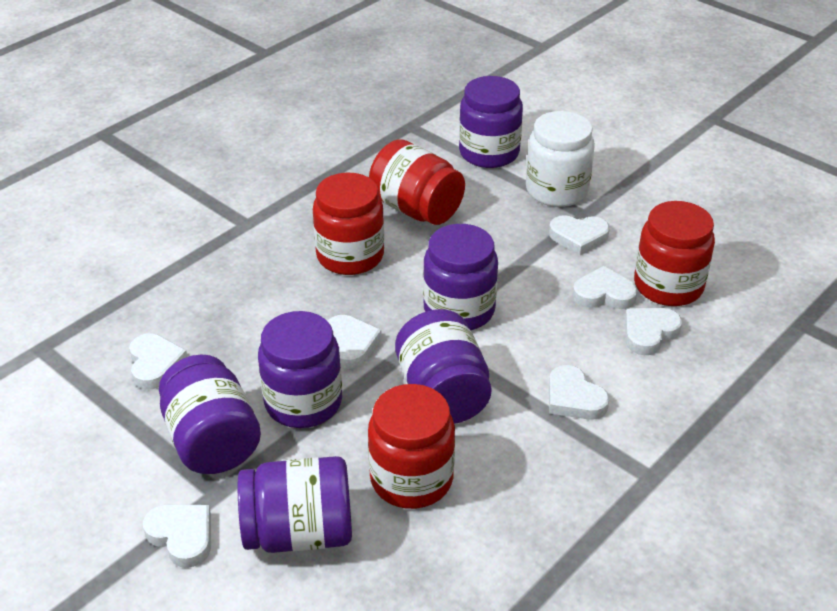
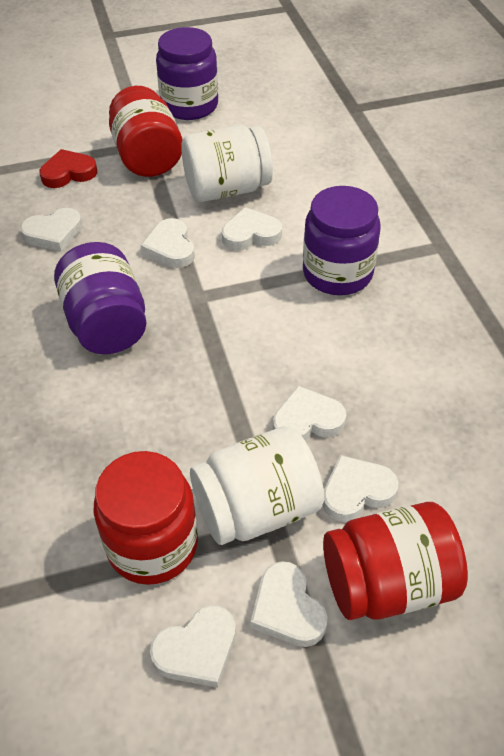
purple jar: [159,354,261,474] [238,456,352,553] [258,311,342,428] [395,309,492,424] [423,224,498,330] [459,76,523,168] = 6 -> [54,242,146,354] [156,27,218,120] [303,186,380,295] = 3
red heart: none = 0 -> [40,149,97,188] = 1
red jar: [313,173,384,275] [368,384,455,509] [369,140,465,225] [634,201,715,306] = 4 -> [93,451,198,585] [109,86,183,177] [323,502,468,620] = 3
white jar: [526,111,595,207] = 1 -> [181,125,273,202] [190,426,324,545] = 2

